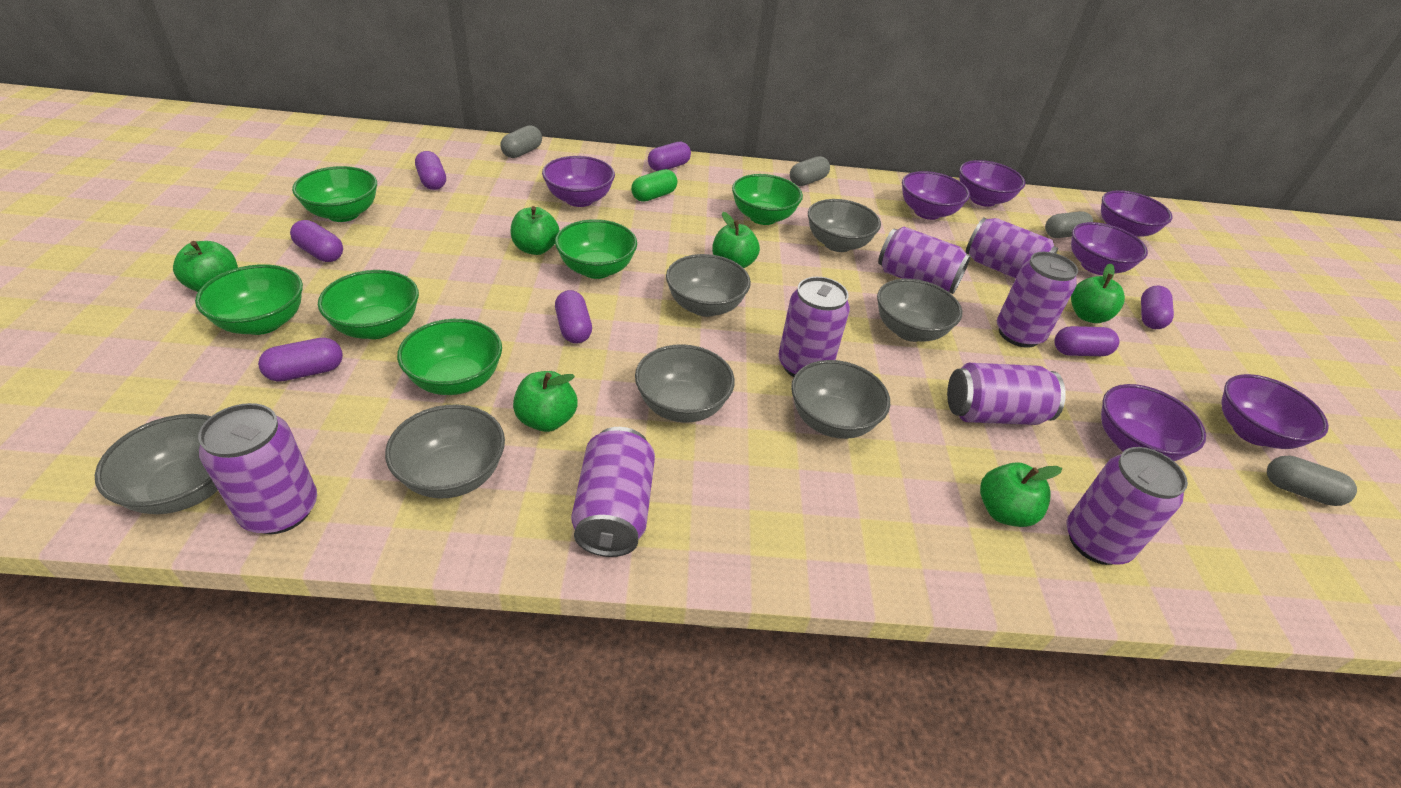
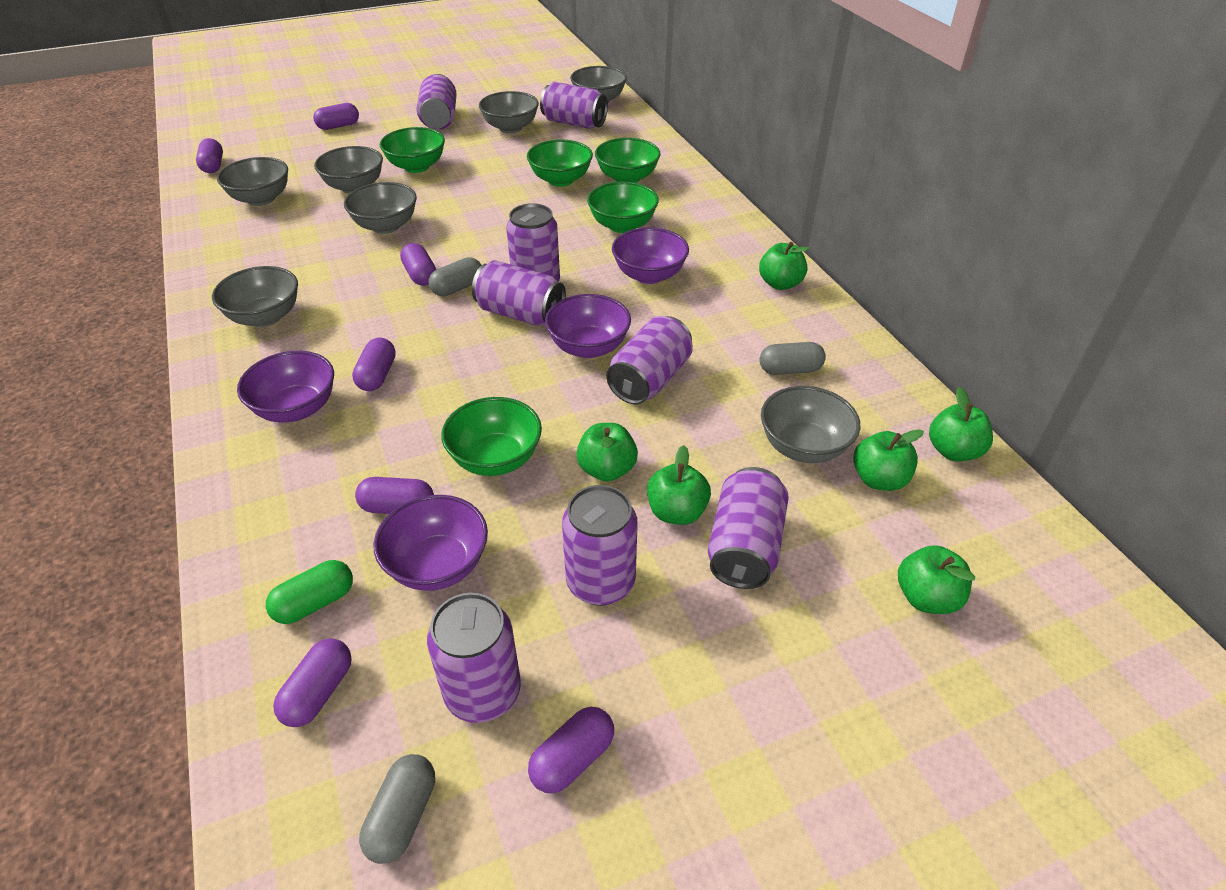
green bowl: [195,264,303,335] [292,166,377,222] [318,270,419,339] [397,319,502,395] [555,219,637,279] [732,174,803,225] = 6 -> [380,127,445,173] [441,397,542,476] [527,140,593,187] [587,182,659,233] [595,138,661,183] = 5
grey capsule: [500,125,542,158] [790,156,830,186] [1045,211,1093,238] [1267,456,1357,506] = 4 -> [359,754,435,864] [428,257,481,296] [759,342,826,375] = 3
purple bowl: [542,156,615,207] [902,171,970,220] [959,160,1025,207] [1071,222,1148,275] [1101,190,1173,237] [1101,384,1206,461] [1221,374,1329,449] = 7 -> [237,351,334,422] [374,495,488,591] [545,294,631,358] [612,227,689,284] = 4

